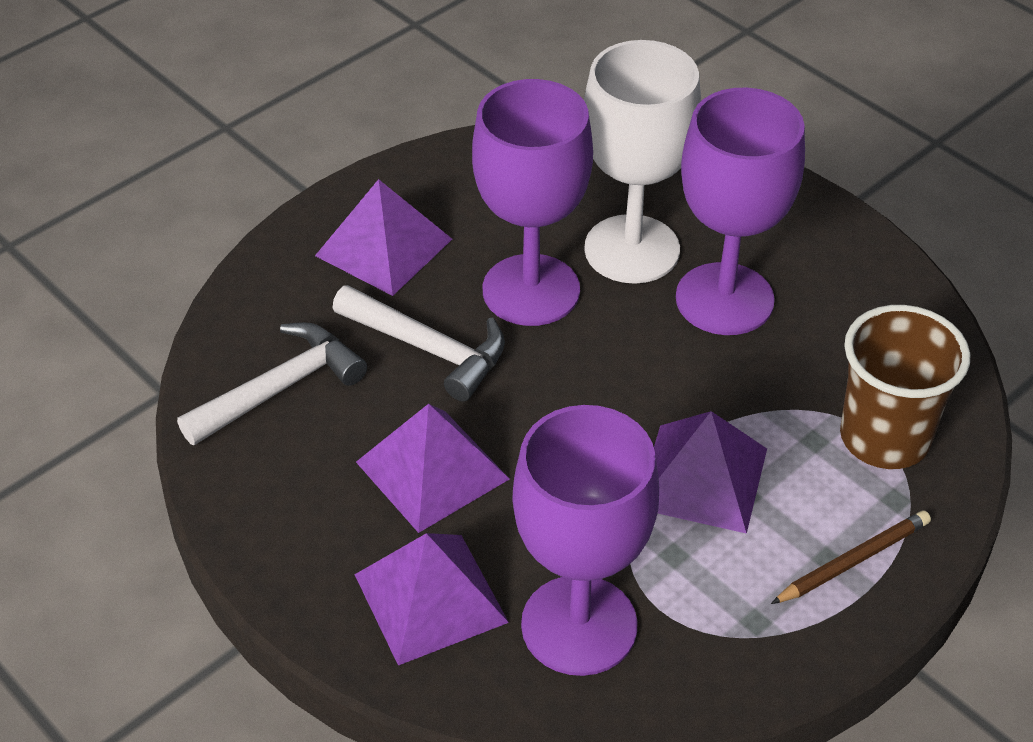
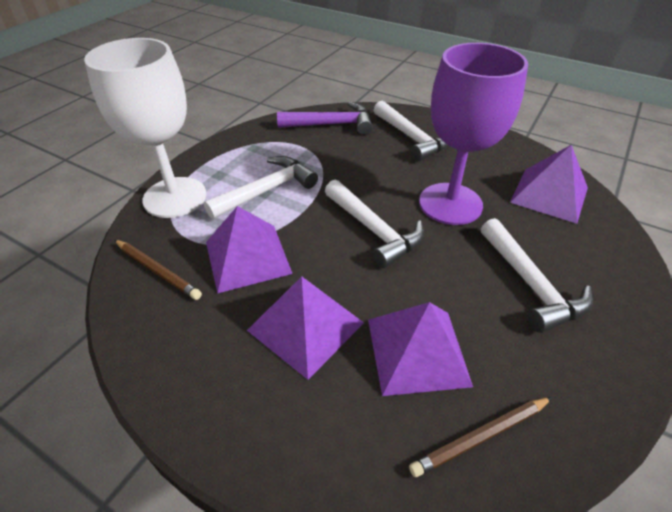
brown cup: [840,305,970,469] = 1 -> none = 0
brown pencil: [771,511,931,604] = 1 -> [115,240,202,300] [409,397,553,477] = 2
purple goblet: [472,79,593,326] [512,405,659,676] [676,88,805,335] = 3 -> [419,43,528,225] = 1
purple hammer: none = 0 -> [277,102,373,135] = 1
white hammer: [177,322,367,445] [333,285,505,402] = 2 -> [204,156,318,219] [325,180,424,268] [374,101,448,161] [481,218,593,333] = 4

